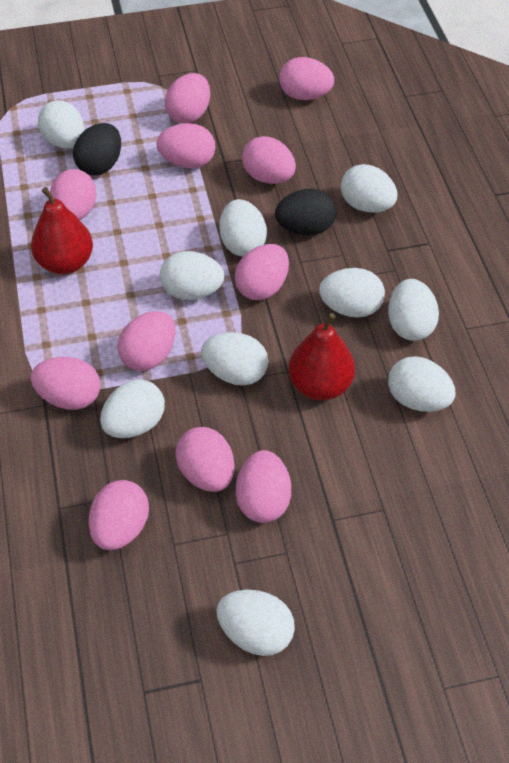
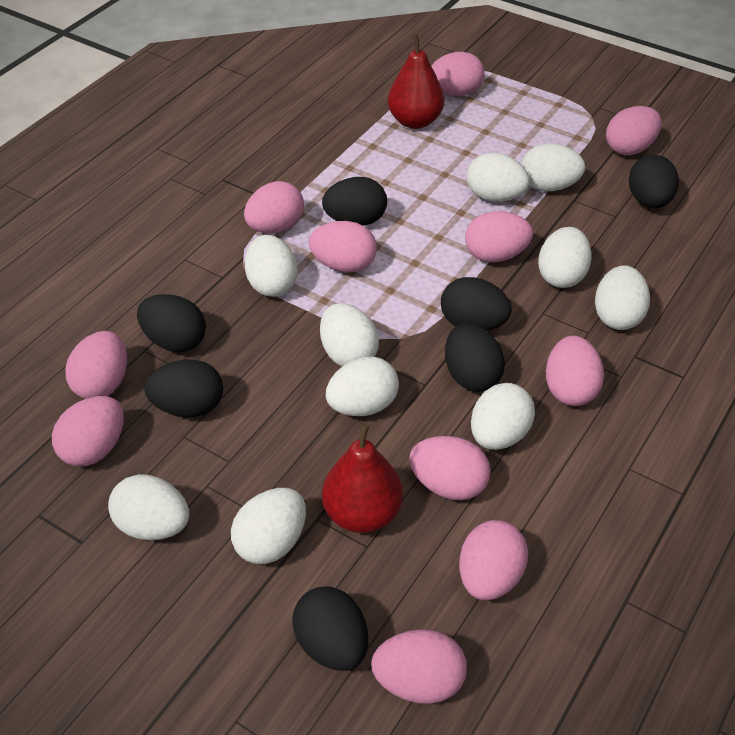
black egg: [73,123,121,175] [275,189,336,236] = 2 -> [137,294,206,352] [144,359,223,417] [293,586,368,671] [322,177,387,226] [441,277,512,331] [445,324,505,392] [628,154,679,208] = 7

